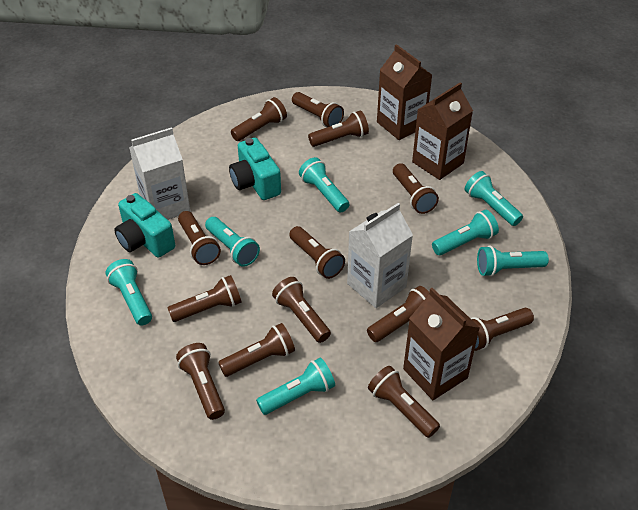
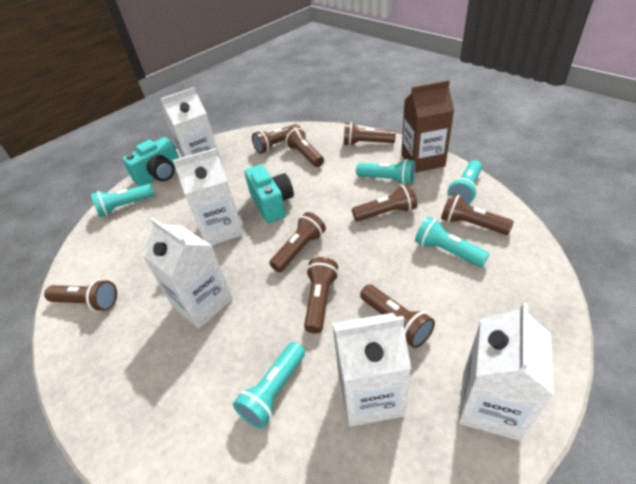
brown carton: [377,44,432,140] [403,288,480,400] [412,82,473,180] = 3 -> [401,80,454,173] = 1
brown flashlight: [168,275,241,322] [176,343,225,420] [178,211,221,265] [218,323,295,377] [231,97,287,141] [272,277,331,343] [289,226,345,279] [292,92,344,127] [308,111,369,147] [367,286,429,342] [368,366,440,438] [393,163,439,214] [471,308,534,351] = 13 -> [44,279,117,312] [252,124,301,154] [269,212,326,272] [283,126,324,167] [304,257,339,334] [343,122,396,146] [352,183,417,222] [360,284,435,348] [441,193,514,235] = 9
turquoise flashlight: [105,259,152,326] [205,217,260,267] [256,358,335,415] [299,157,349,212] [432,210,499,255] [465,171,523,226] [477,246,549,277] = 7 -> [91,184,155,217] [233,342,305,429] [356,159,415,185] [415,216,489,267] [447,160,482,205] = 5
white carton: [129,127,190,220] [347,203,413,308] = 2 -> [141,217,233,329] [160,87,222,164] [173,148,243,245] [332,313,411,427] [458,302,554,441] = 5

